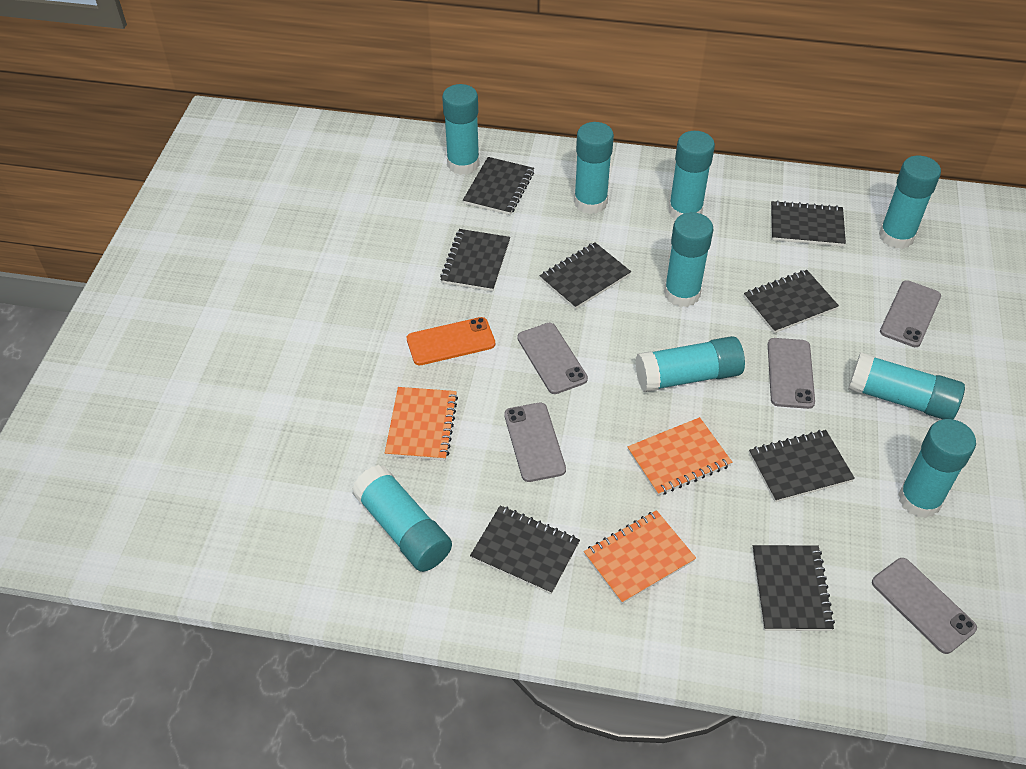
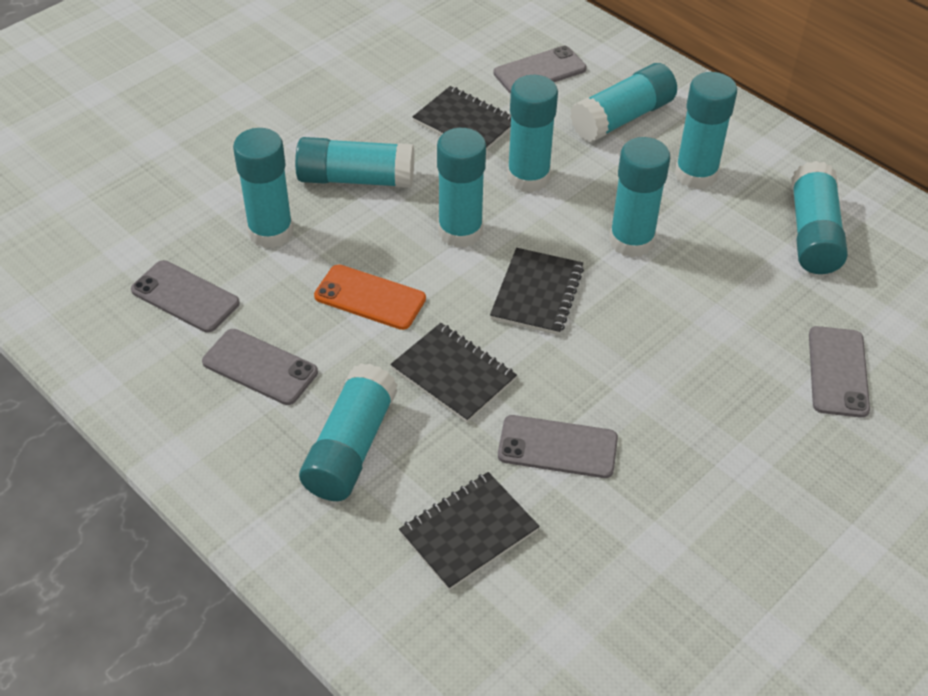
black notebook: [440,229,510,292] [463,157,534,215] [470,505,580,594] [540,242,631,309] [744,270,839,333] [749,430,855,502] [752,545,835,631] [771,200,846,246] = 8 -> [390,323,517,423] [399,472,540,590] [413,86,511,151] [490,248,584,335] = 4
orange notebook: [385,387,458,461] [584,510,696,604] [628,417,732,496] = 3 -> none = 0

